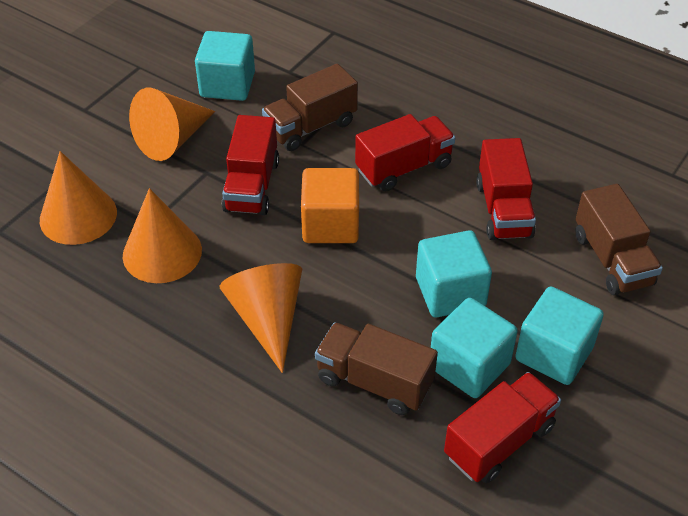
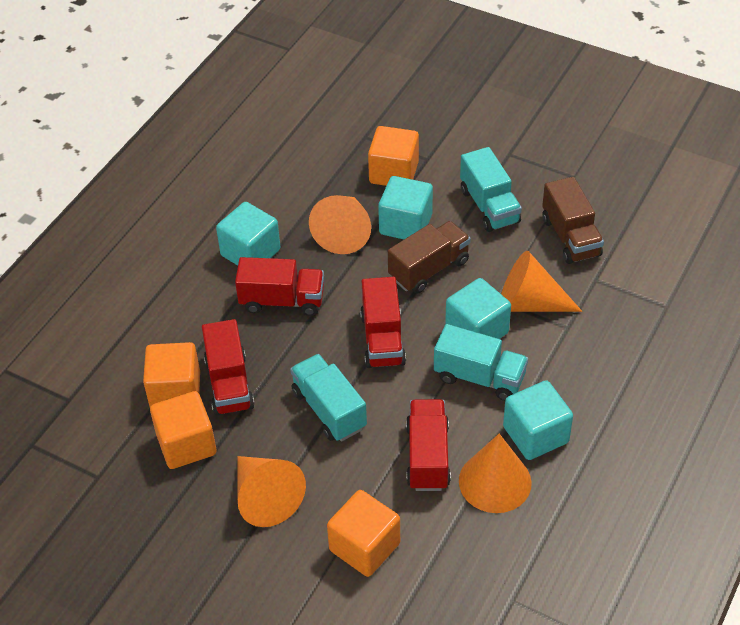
brown truck: [262,64,358,151] [315,322,438,415] [575,184,663,295] = 3 -> [388,221,471,294] [542,177,604,264] = 2
orange cube: [301,168,359,243] = 1 -> [143,342,200,406] [150,391,216,469] [327,490,400,577] [368,126,419,186] = 4
turquoise truck: none = 0 -> [290,354,367,441] [434,324,528,401] [460,147,522,232] = 3

